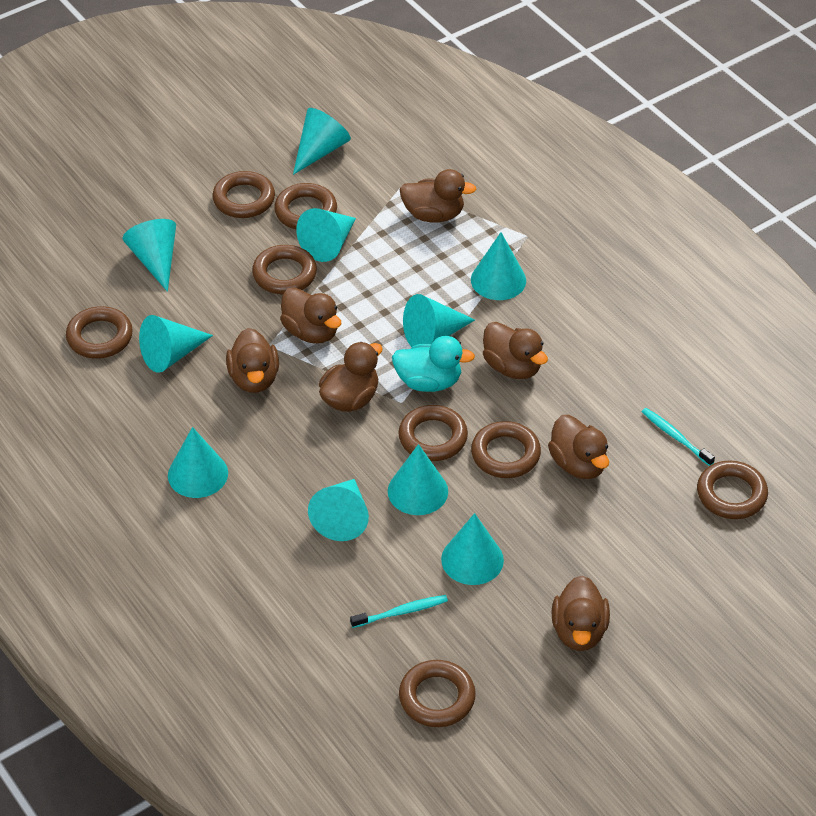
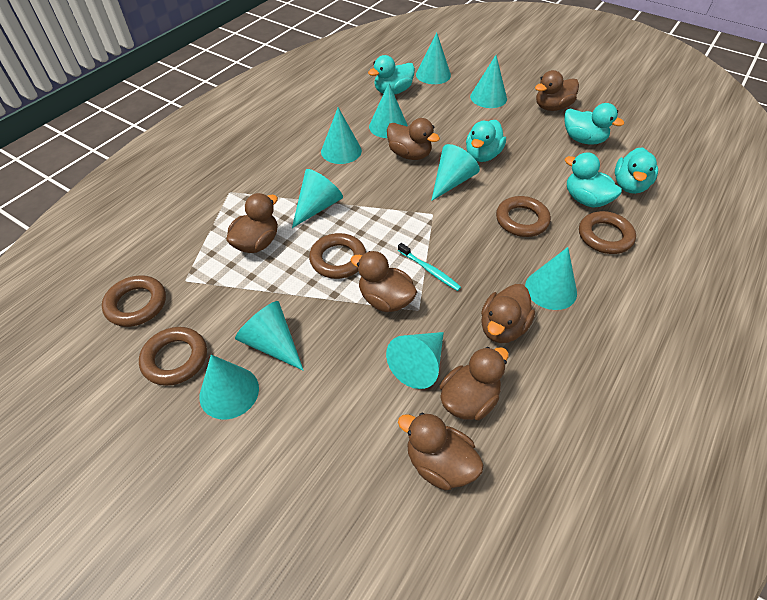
brown ring: [66,306,133,359] [212,171,275,218] [252,245,317,294] [274,183,337,229] [398,405,468,461] [399,660,476,727] [471,421,541,478] [697,460,768,519] = 8 -> [102,275,166,327] [139,327,207,386] [309,233,366,279] [496,196,551,237] [579,211,636,254] = 5
turquoise duck: [392,336,475,392] = 1 -> [368,55,415,95] [466,120,506,162] [564,103,624,144] [565,152,622,208] [615,147,658,194] = 5
turquoise toothbrush: [350,595,448,628] [642,408,715,466] = 2 -> [398,243,461,291] = 1

